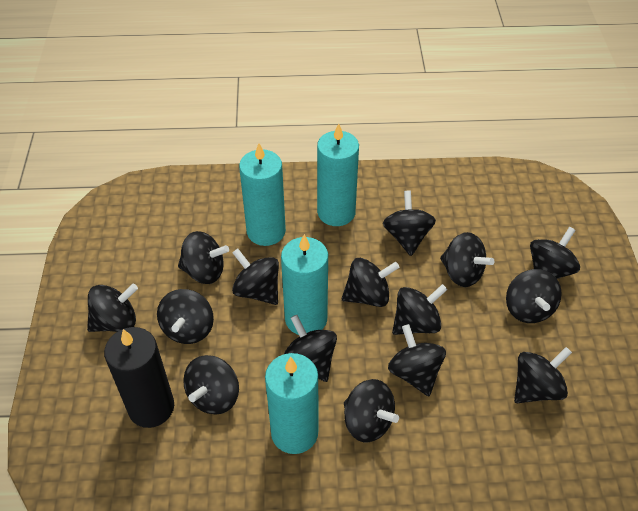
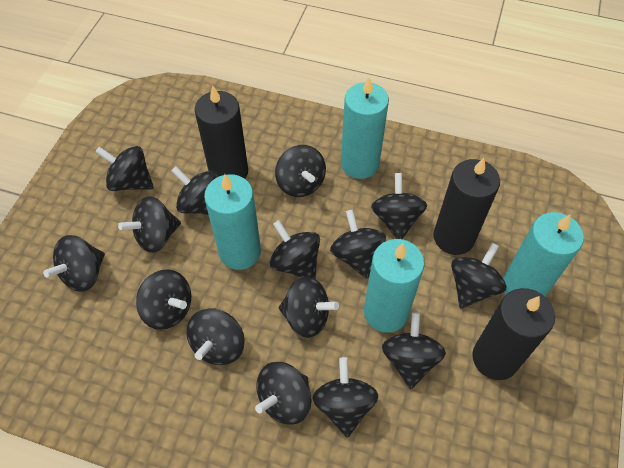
black candle: [104,327,174,428] = 1 -> [195,86,248,179] [433,158,500,255] [472,288,555,380] = 3

